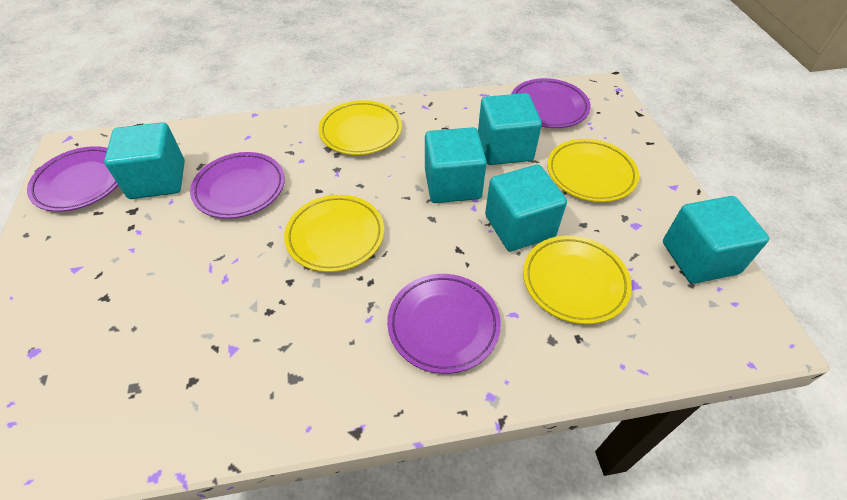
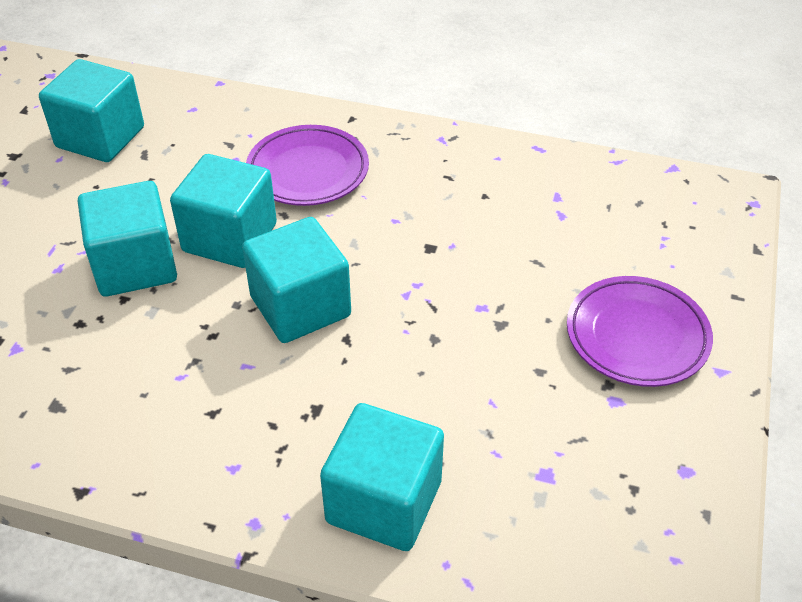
purple plate: [27,146,118,212] [190,152,285,219] [387,274,501,374] [511,78,591,128] = 4 -> [246,125,369,206] [567,276,713,387] = 2
yellow plate: [284,195,384,272] [318,100,402,155] [523,235,632,324] [547,139,639,202] = 4 -> none = 0

